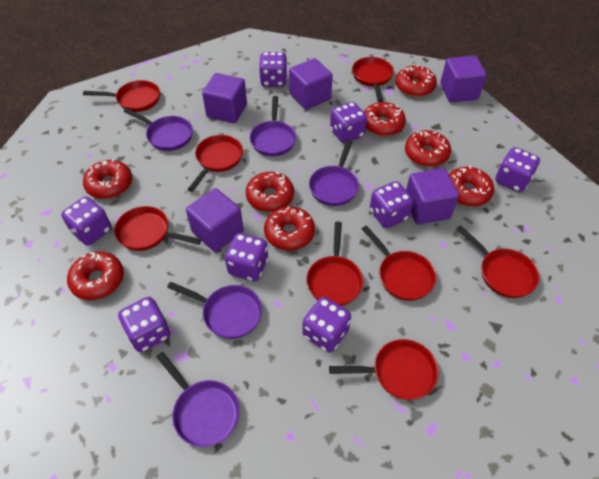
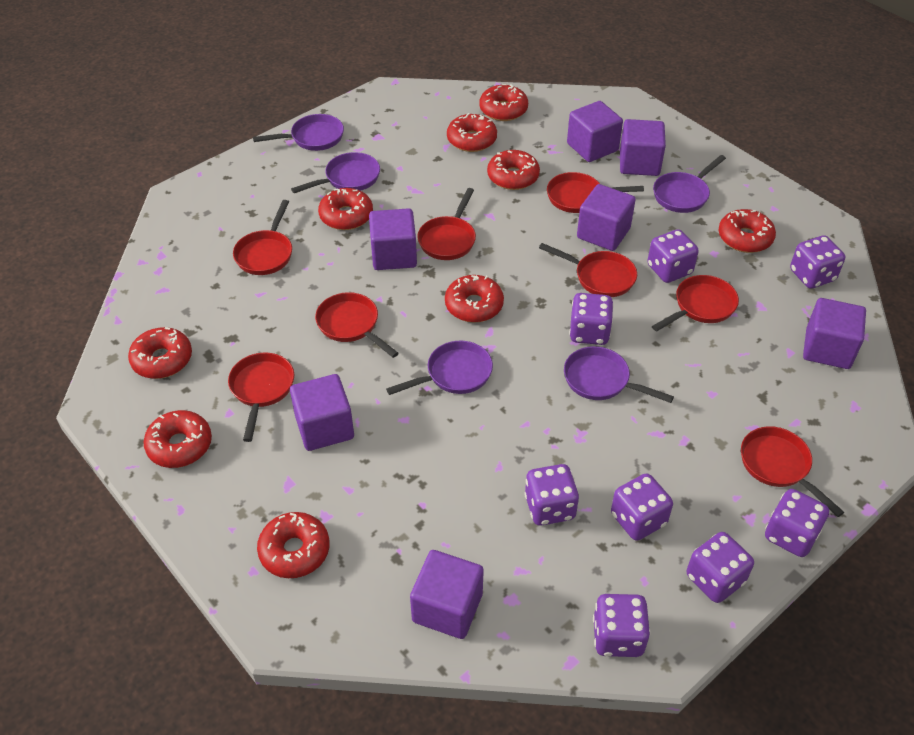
purple cube: [186,188,244,252] [202,73,247,123] [289,58,333,110] [406,168,459,225] [440,55,487,102] = 5 -> [290,374,354,451] [369,208,417,270] [410,550,484,639] [567,101,623,162] [577,184,636,251] [620,119,666,176] [803,298,866,369] = 7
red donut: [67,251,124,300] [83,159,132,199] [246,172,294,212] [264,207,315,250] [364,102,406,136] [395,65,437,97] [405,130,451,167] [449,166,494,207] = 8 -> [128,327,192,379] [144,410,212,468] [257,512,330,578] [318,188,373,230] [445,275,504,323] [447,113,497,152] [479,84,528,121] [487,150,540,190] [719,209,776,253] = 9

